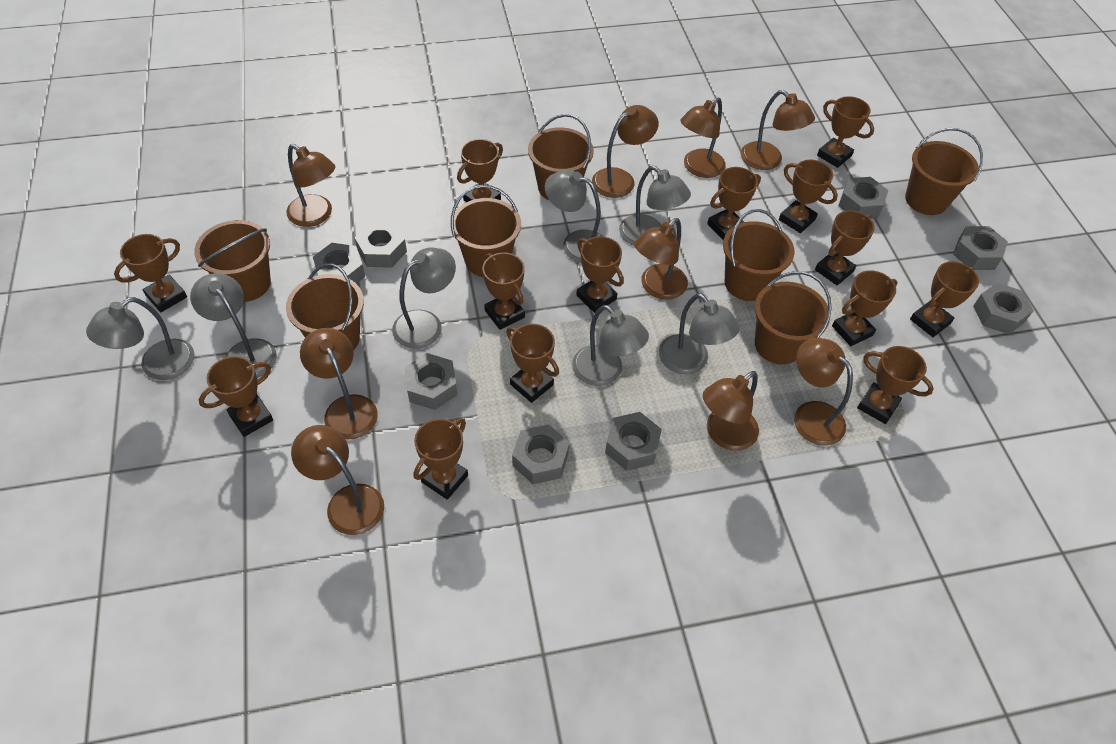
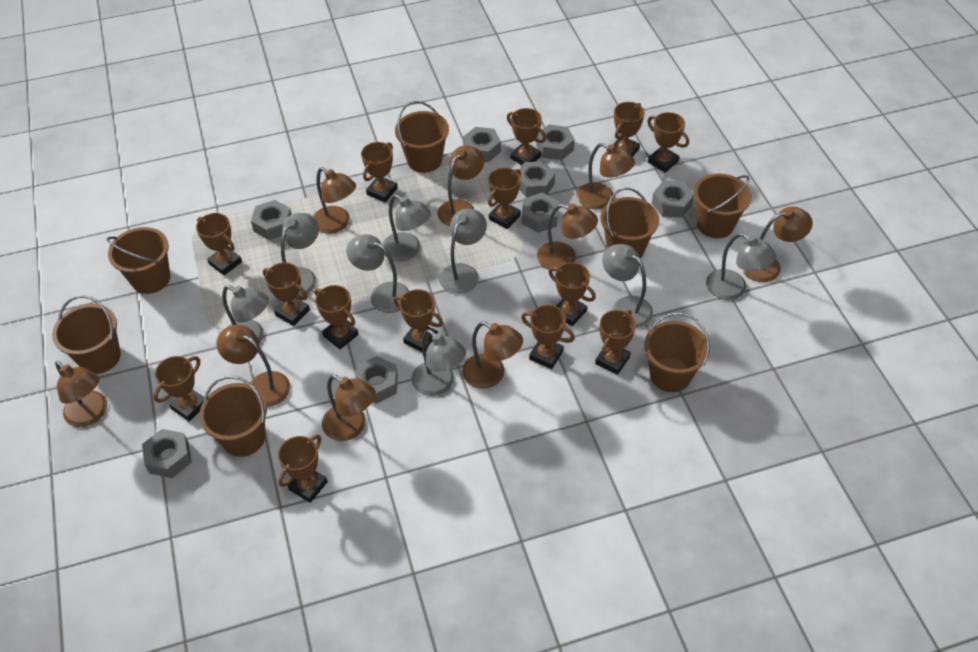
grey lamp: [86,297,194,380] [190,273,277,378] [392,247,456,349] [545,170,604,263] [572,305,649,386] [619,166,691,246] [659,293,740,374] = 7 -> [222,285,269,343] [281,213,319,296] [346,234,409,313] [382,195,431,261] [412,329,466,396] [439,209,487,294] [602,244,653,328] [706,233,776,300] = 8

